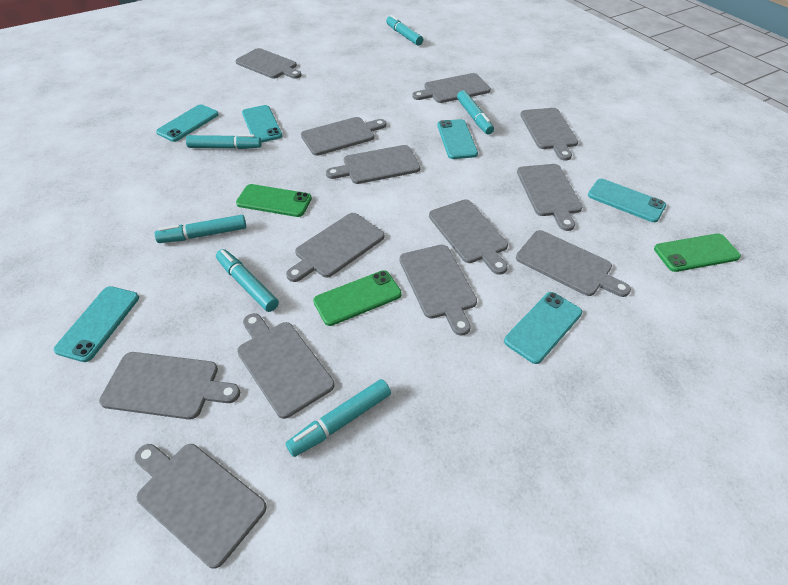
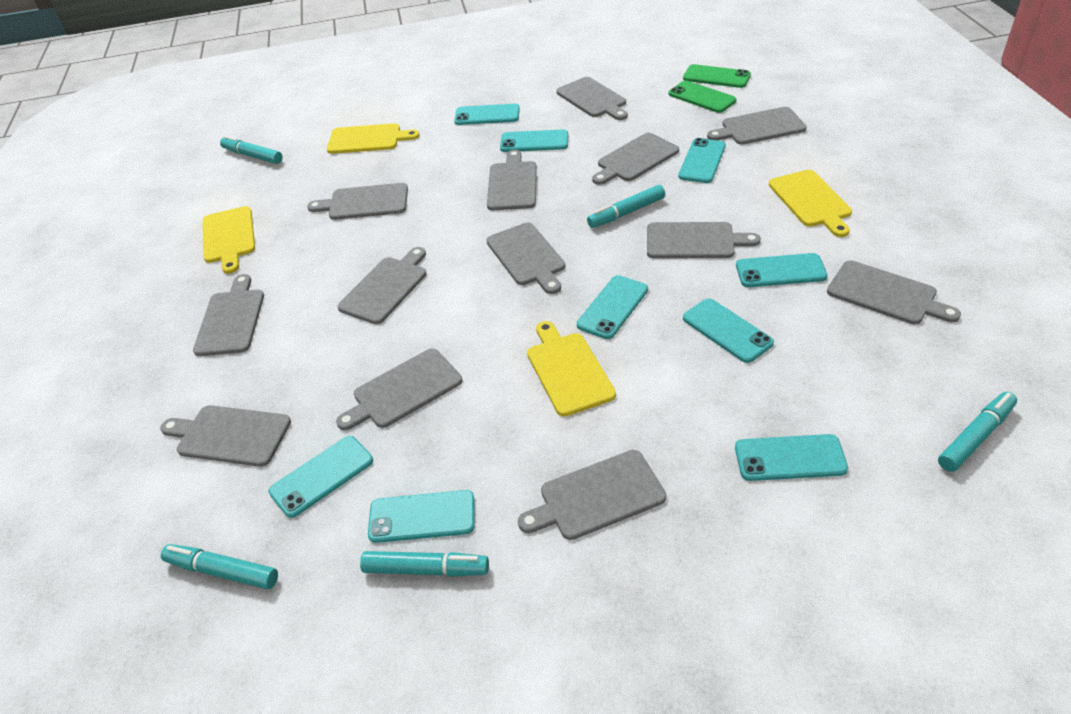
green phone: [236,184,312,217] [313,270,402,326] [654,233,741,272] = 3 -> [668,81,736,113] [683,64,751,88] = 2
turquoise marker: [154,215,246,243] [186,134,262,149] [216,249,279,312] [286,379,391,457] [386,15,423,46] [457,90,494,135] = 6 -> [161,544,278,589] [220,136,283,164] [360,551,489,577] [587,185,665,228] [938,392,1017,472] = 5
turquoise phone: [54,286,139,362] [156,104,219,142] [242,105,282,142] [437,119,478,159] [504,292,582,364] [588,179,666,222] = 6 -> [268,436,373,518] [368,490,475,543] [454,104,520,125] [500,129,568,152] [577,275,648,339] [678,138,726,183] [683,298,774,363] [735,434,848,481] [736,253,828,287] = 9
yellow cutting board: none = 0 -> [203,206,255,274] [327,123,420,154] [527,321,616,417] [769,170,852,237] = 4

